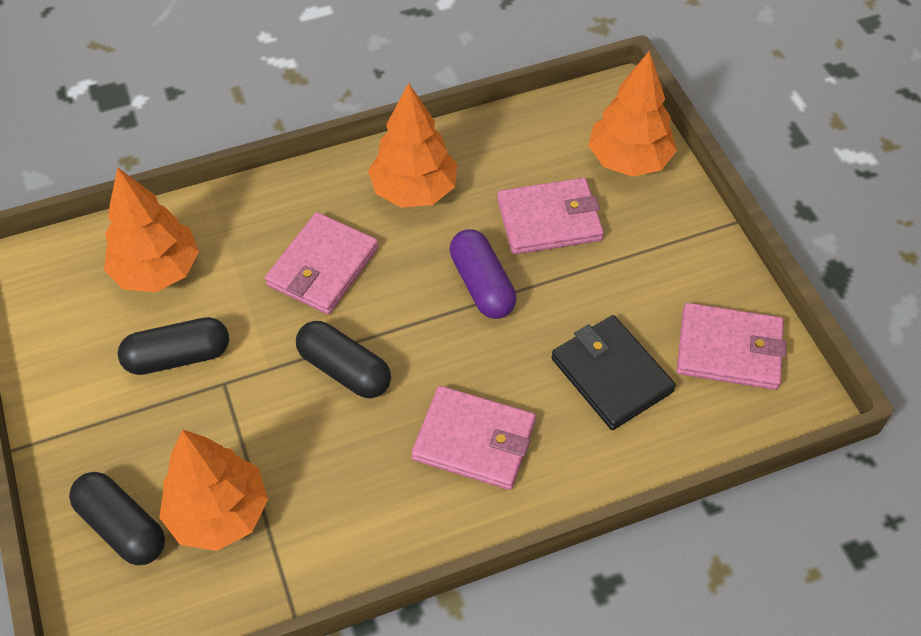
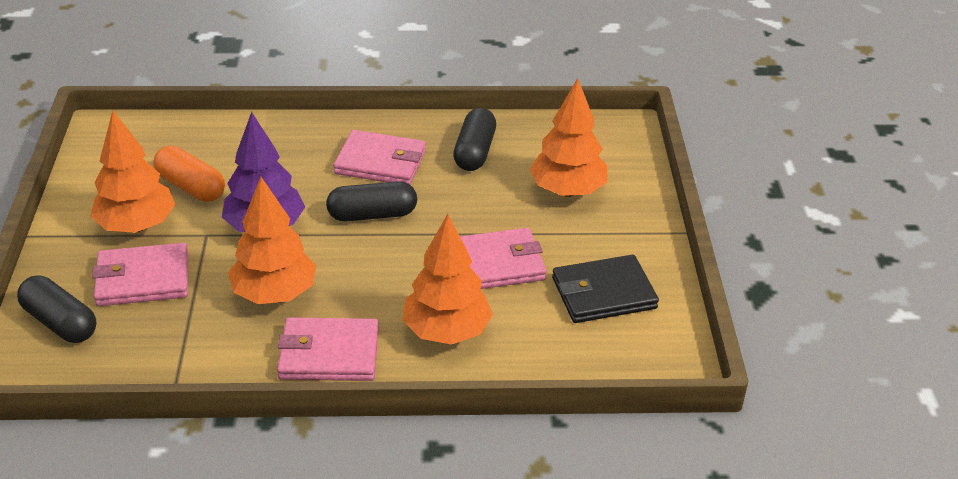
orange capsule: none = 0 -> [153,146,225,202] = 1
purple capsule: [450,229,517,319] = 1 -> none = 0
purple tree: none = 0 -> [222,112,305,232] = 1

